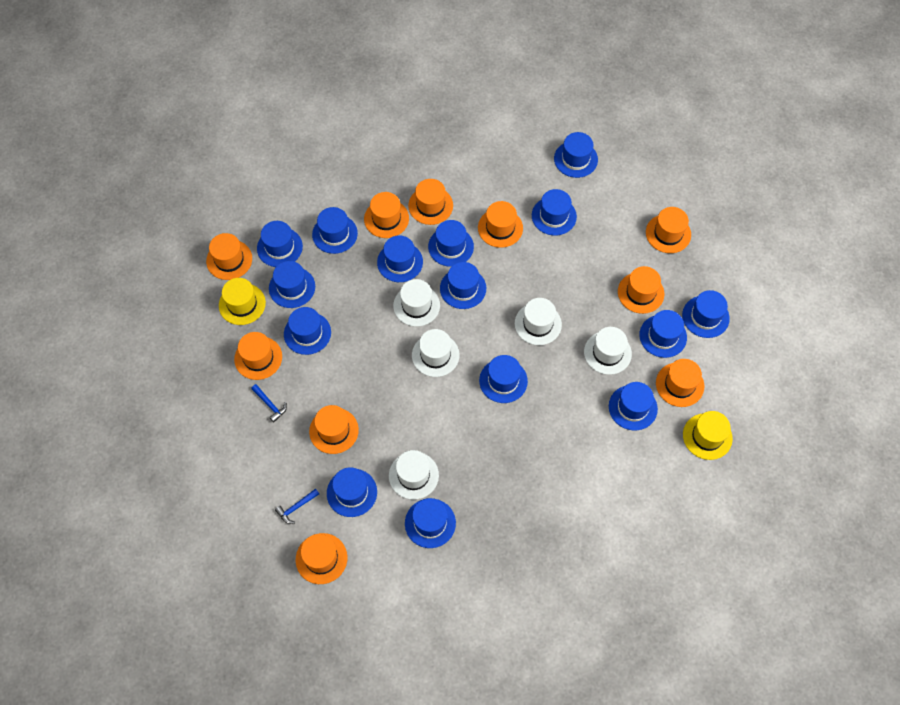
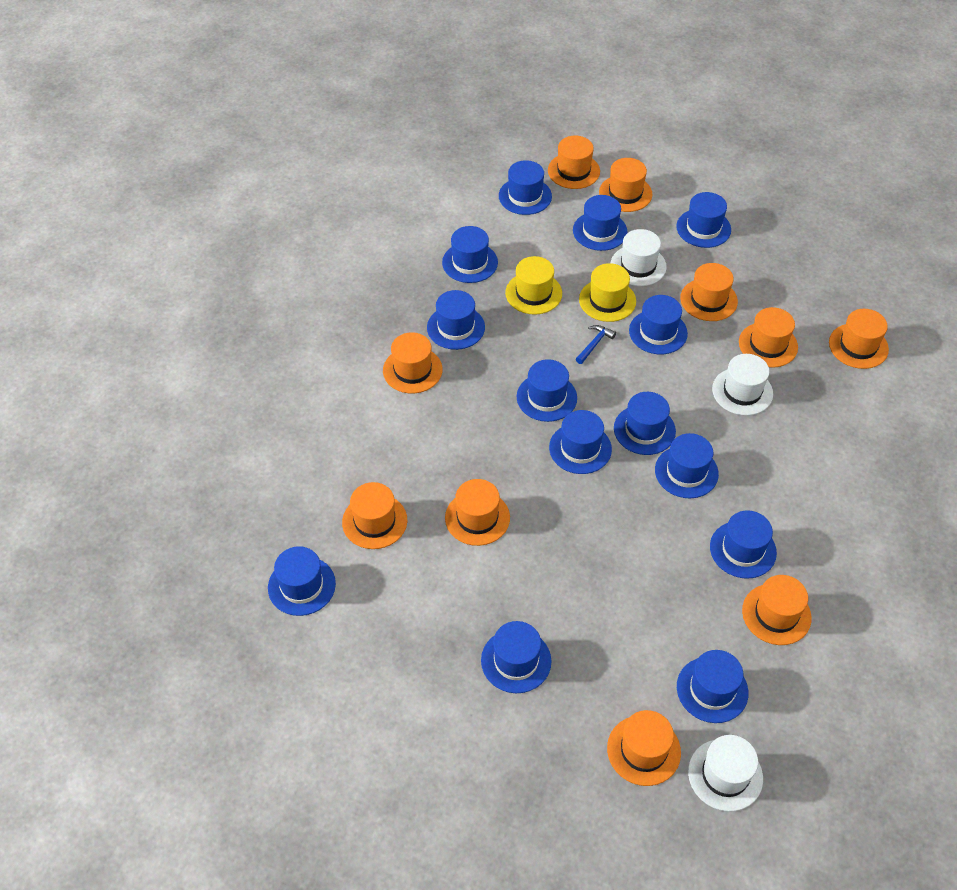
blue hammer: [251,384,287,422] [275,489,319,524] = 2 -> [576,325,616,364] = 1
blue hat: [257,221,303,267] [269,261,315,308] [284,307,331,355] [312,207,358,254] [327,467,377,517] [377,235,423,282] [405,498,456,548] [428,220,474,267] [440,262,486,309] [479,355,528,403] [532,189,577,236] [554,132,598,178] [609,382,658,431] [639,310,687,358] [682,290,730,338] = 15 -> [268,546,336,616] [427,290,485,350] [442,226,498,283] [481,621,551,693] [499,160,552,215] [516,359,577,422] [549,410,612,474] [573,195,628,251] [614,392,676,455] [629,295,688,354] [655,433,719,498] [676,192,731,248] [677,650,748,723] [710,510,777,579] = 14
white hat: [389,450,439,500] [393,279,440,327] [412,329,460,377] [515,298,562,345] [584,327,632,375] = 5 -> [611,229,667,286] [688,735,763,812] [712,354,773,416] = 3

